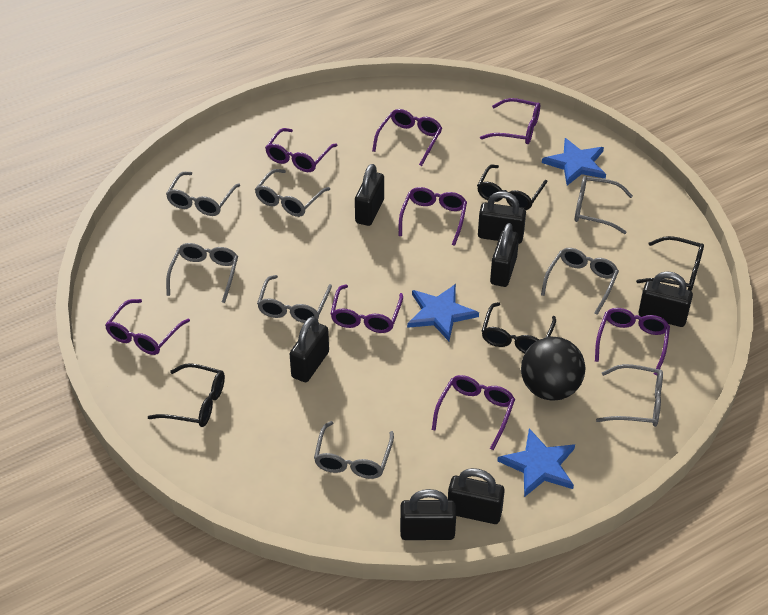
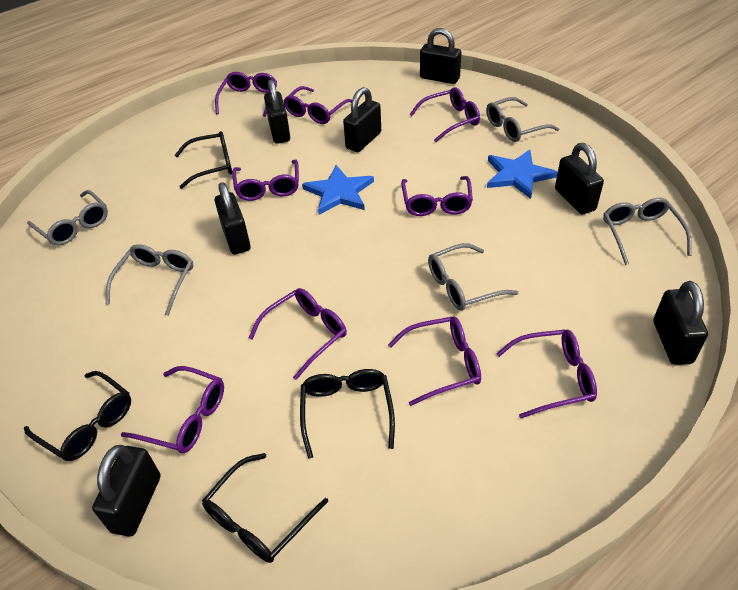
black ball: [521,337,585,401] = 1 -> none = 0
blue star: [407,284,479,341] [497,428,575,497] [542,138,606,185] = 3 -> [302,165,374,215] [487,149,558,199] = 2
grey glasses: [166,172,240,216] [166,243,238,303] [255,169,330,217] [257,275,332,323] [314,421,394,479] [541,248,619,315] [575,176,633,234] [596,364,663,427] = 8 -> [27,190,108,246] [106,244,193,316] [428,243,519,311] [486,97,559,142] [603,198,692,265] = 5
purple glasses: [105,299,190,355] [265,128,338,172] [330,284,403,333] [372,109,442,166] [399,187,467,246] [432,375,515,450] [480,98,540,144] [595,308,670,375] = 8 -> [121,366,224,453] [215,72,277,117] [232,159,299,201] [249,288,347,380] [283,86,352,124] [388,316,481,406] [401,176,473,216] [410,87,480,142] [496,329,597,418] = 9

